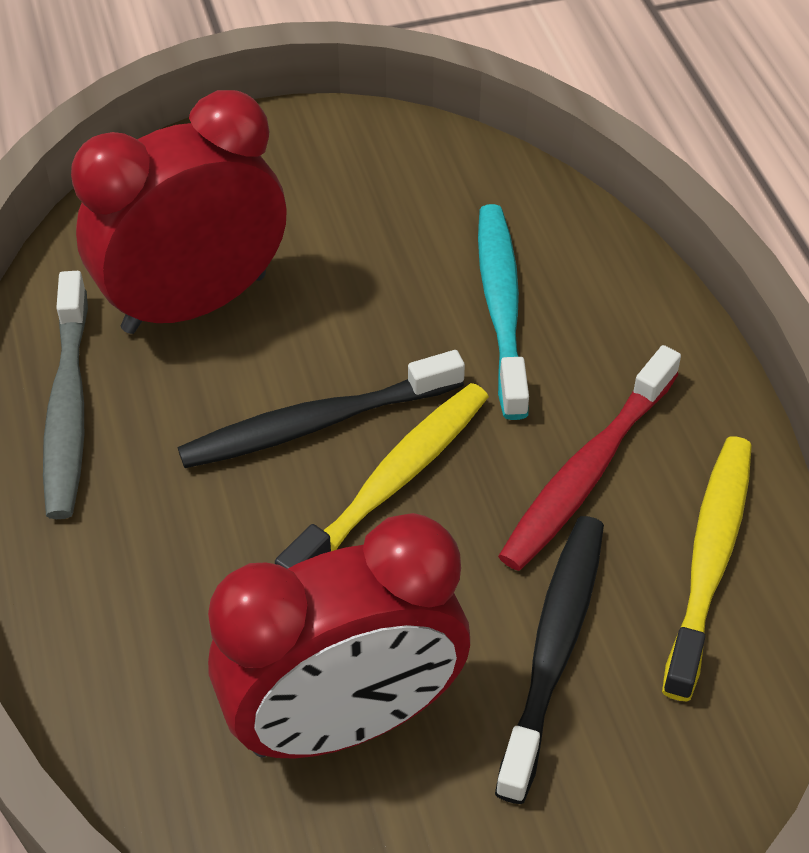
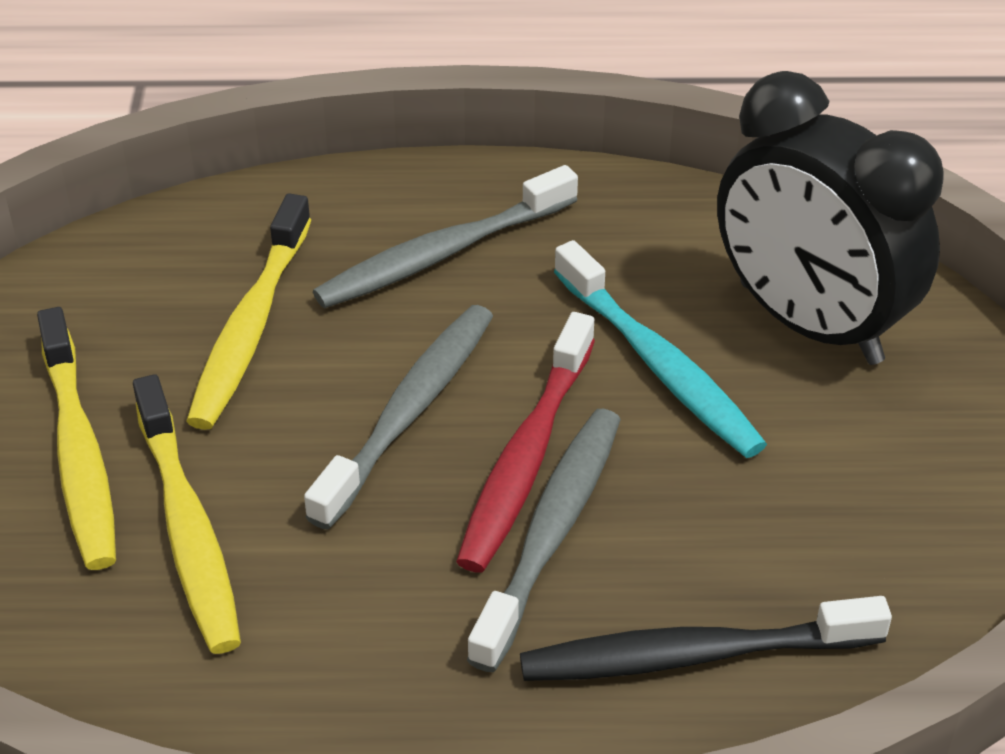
black clock: none = 0 -> [717,71,944,365] = 1
black toothbrush: [178,350,465,468] [495,516,604,804] = 2 -> [520,596,892,681] = 1
grey toothbrush: [43,271,88,519] = 1 -> [304,305,493,530] [313,165,578,308] [467,409,621,672] = 3
red clock: [71,90,287,334] [208,513,470,759] = 2 -> none = 0
yellow toothbrush: [275,383,489,569] [662,436,752,701] = 2 -> [37,307,116,570] [133,374,241,654] [186,194,311,430] = 3

